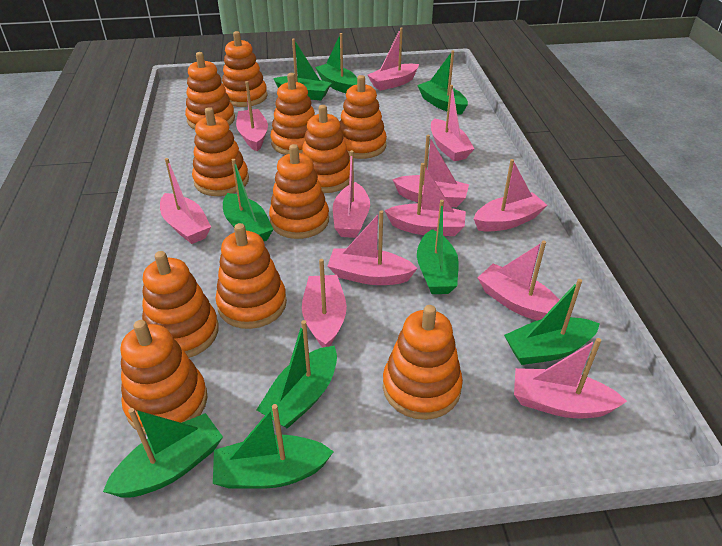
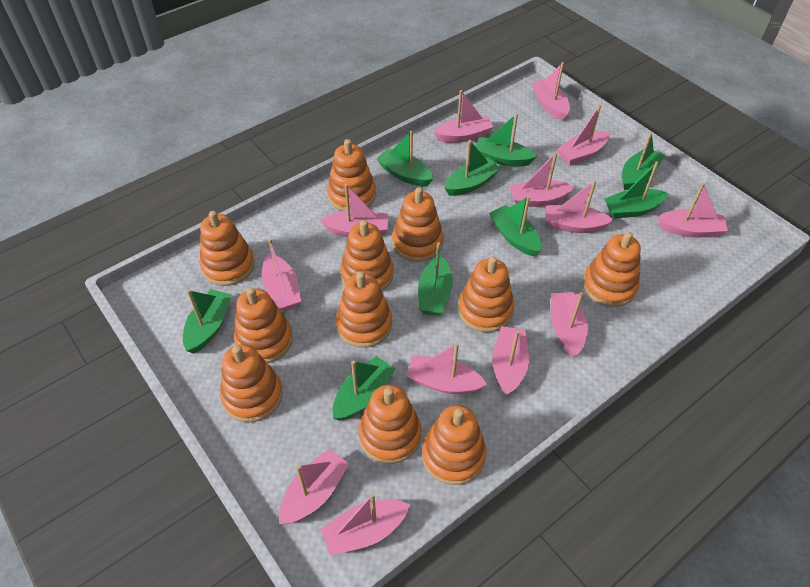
pink boat: [160,158,211,244] [236,81,268,151] [302,259,347,347] [328,210,418,285] [333,150,370,238] [367,27,419,91] [384,163,466,236] [392,135,469,207] [431,85,475,161] [474,159,548,231] [477,241,559,321] [514,338,627,418] = 12 -> [262,239,301,311] [279,449,349,524] [320,184,388,237] [320,493,410,556] [406,343,487,394] [434,90,494,143] [492,326,529,396] [509,152,575,207] [532,62,570,121] [545,180,613,233] [551,292,588,357] [557,104,609,165] [657,183,728,237] = 13

